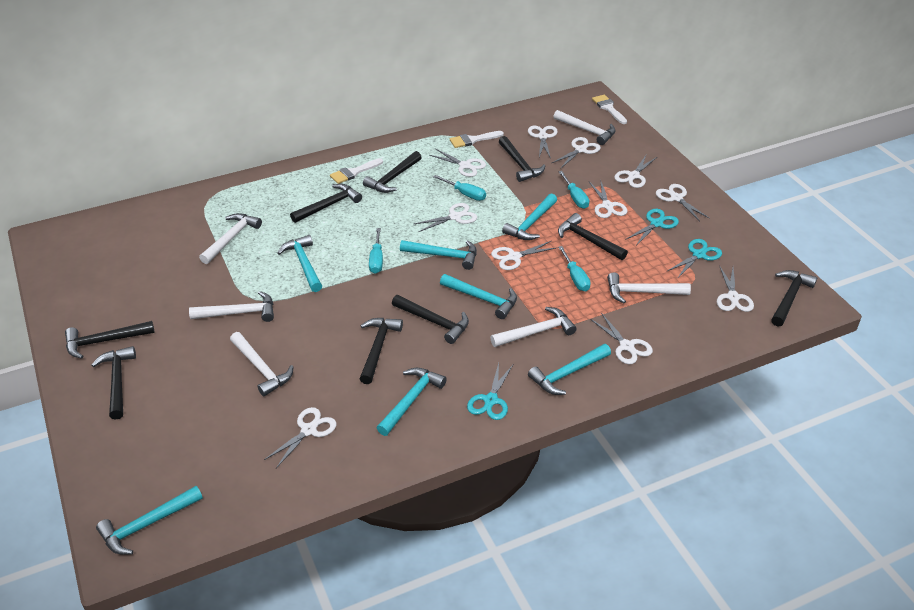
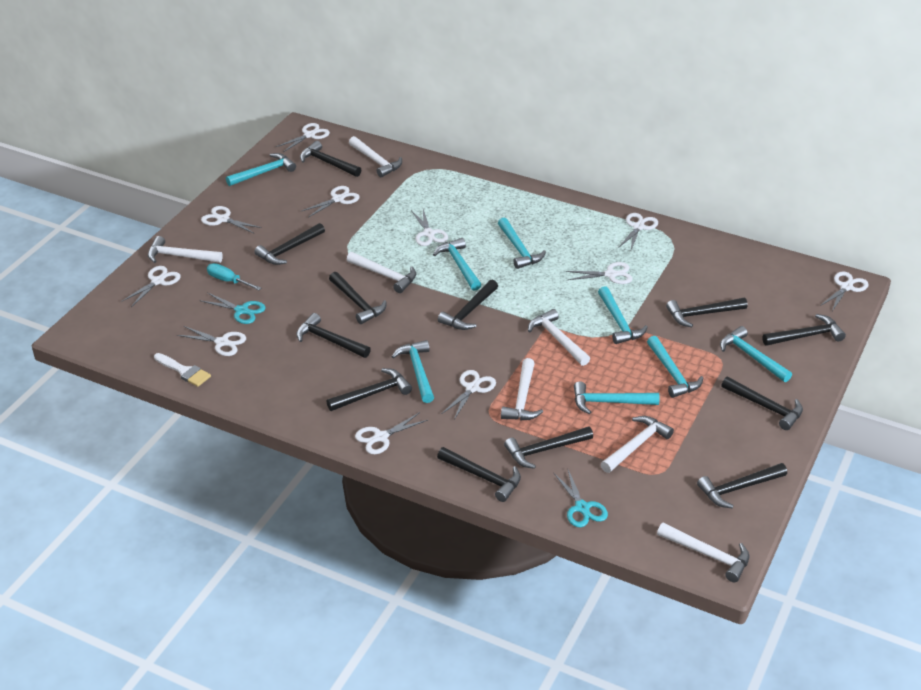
black hammer: [65,321,154,359] [92,346,136,420] [290,184,362,223] [360,318,403,384] [363,151,422,193] [392,295,469,344] [499,136,545,182] [558,213,628,260] [771,270,817,326] = 9 -> [254,223,325,265] [296,313,371,358] [300,141,362,177] [326,368,412,411] [329,272,387,324] [437,447,521,502] [438,280,498,330] [504,426,593,469] [666,298,748,327] [697,463,787,509] [721,377,803,430] [763,314,846,346] = 12
turquoise hammer: [96,486,203,555] [277,235,322,292] [377,368,447,436] [400,240,477,270] [440,274,517,319] [502,193,557,240] [528,344,611,395] = 7 -> [226,153,296,186] [391,340,434,403] [433,238,481,291] [498,217,546,269] [574,381,659,414] [598,286,648,344] [647,336,703,398] [720,326,792,382] = 8
turquoise scissors: [467,363,513,420] [625,209,679,245] [666,239,722,279] = 3 -> [199,292,266,324] [553,468,608,527] = 2
turquoise screwdriver: [369,228,383,274] [433,175,486,201] [558,171,589,209] [558,246,591,291] = 4 -> [207,263,261,290] = 1
white brush: [330,158,383,184] [450,131,504,148] [592,95,627,124] = 3 -> [154,353,211,387] = 1
white hammer: [189,291,274,322] [199,213,262,264] [230,332,294,396] [490,307,577,347] [553,110,616,145] [607,272,691,303] = 6 -> [148,236,223,263] [347,252,416,293] [349,136,402,177] [501,358,543,421] [528,309,590,366] [601,416,674,473] [657,523,749,582] = 7

